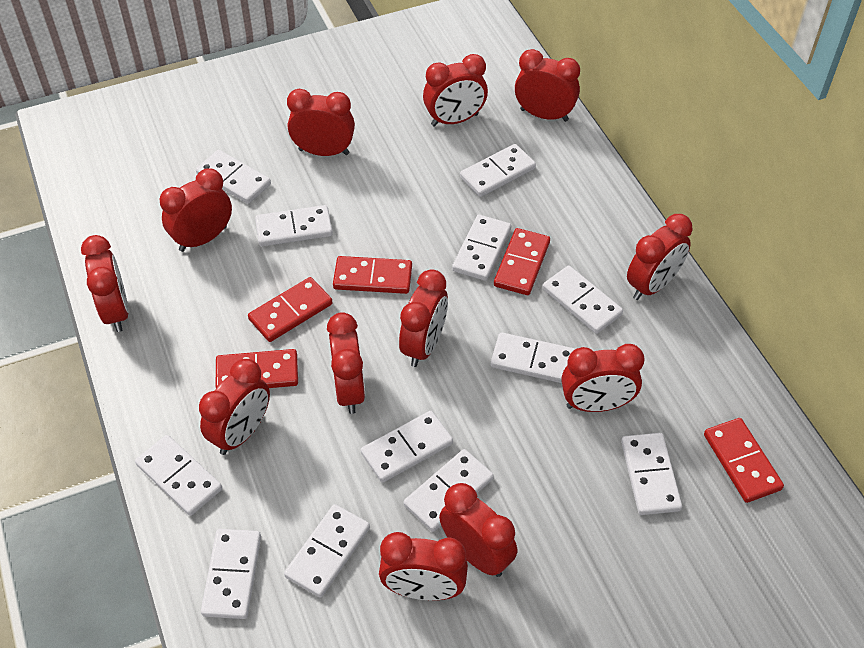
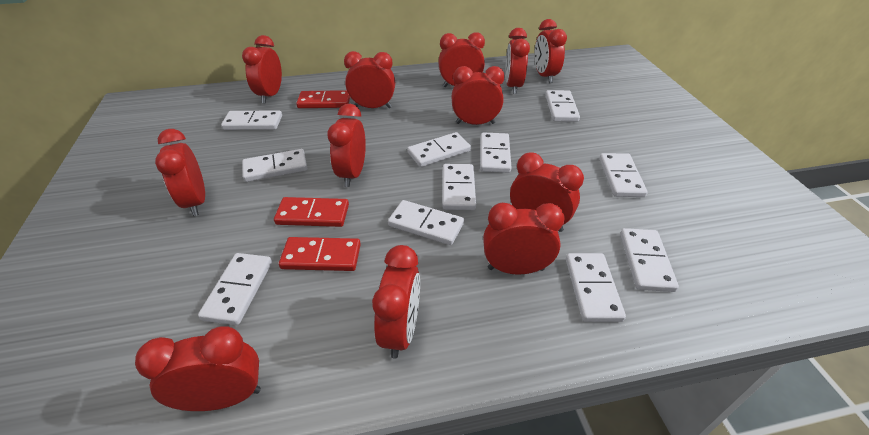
red domino: [216,349,298,388] [248,277,332,342] [333,256,412,294] [494,228,550,295] [704,418,784,503] = 5 -> [274,197,349,227] [279,237,361,271] [296,90,350,108] = 3
white domino: [135,435,222,516] [196,150,271,204] [201,529,261,619] [255,205,333,246] [284,504,370,598] [361,411,453,483] [404,449,494,532] [452,215,511,281] [460,144,536,197] [491,332,575,383] [542,265,623,334] [621,433,682,515] = 12 -> [198,253,272,325] [221,111,282,130] [242,149,307,182] [388,200,464,245] [407,132,471,167] [442,164,476,210] [480,132,512,173] [545,90,580,122] [566,253,626,322] [599,153,648,197] [620,228,679,292] = 11

